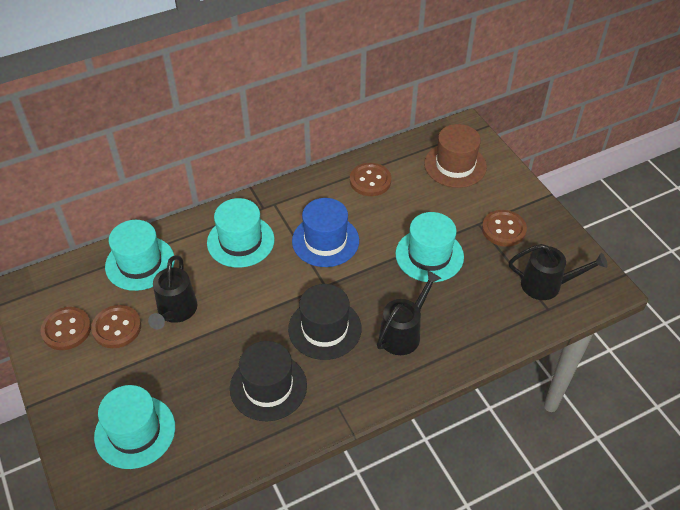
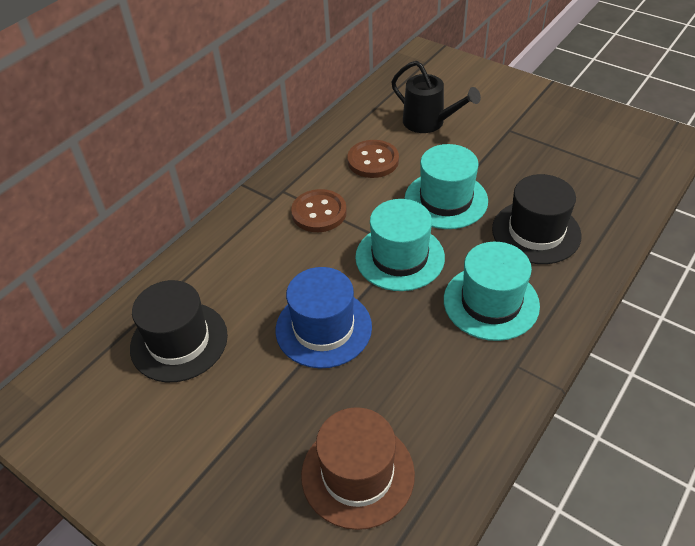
black watering can: [148,255,198,329] [377,271,441,355] [509,244,608,300] = 3 -> [391,61,481,133] = 1
brown button: [40,307,91,350] [91,305,141,348] [350,163,391,196] [482,210,527,247] = 4 -> [291,189,347,232] [347,140,399,178] = 2
turquoise hat: [94,385,175,469] [105,220,175,291] [207,198,275,268] [395,212,464,282] = 4 -> [355,199,445,291] [404,144,488,229] [444,242,540,341] = 3

